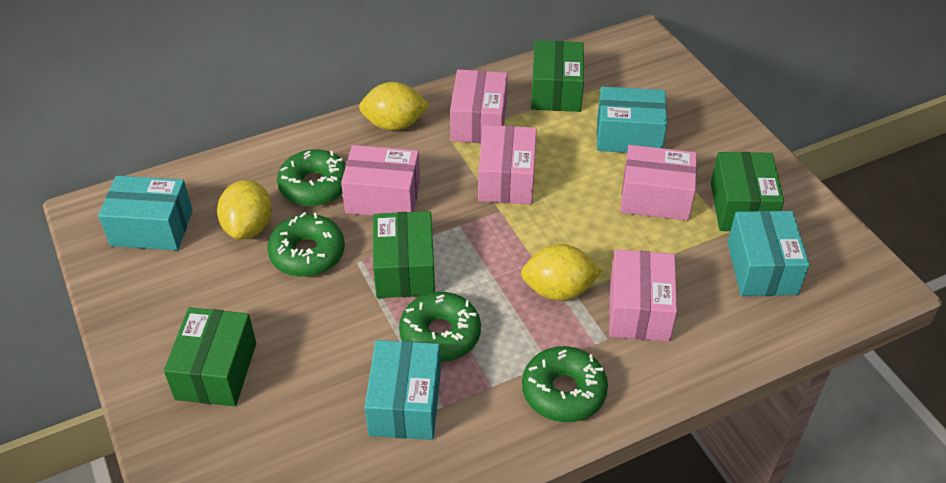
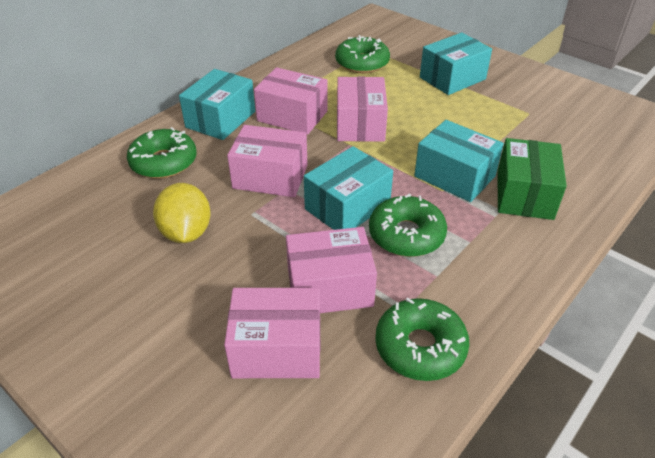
green box: [164,307,256,406] [373,211,435,298] [531,40,584,112] [711,152,784,231] = 4 -> [497,138,567,220] = 1
yellow lemon: [217,180,272,239] [359,82,429,131] [521,244,602,301] = 3 -> [153,183,211,243] = 1

